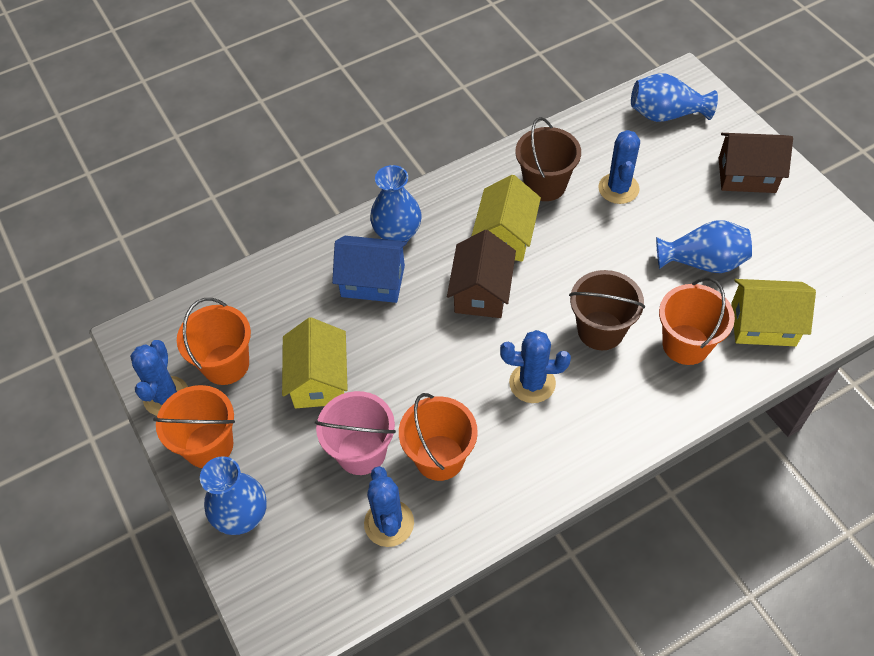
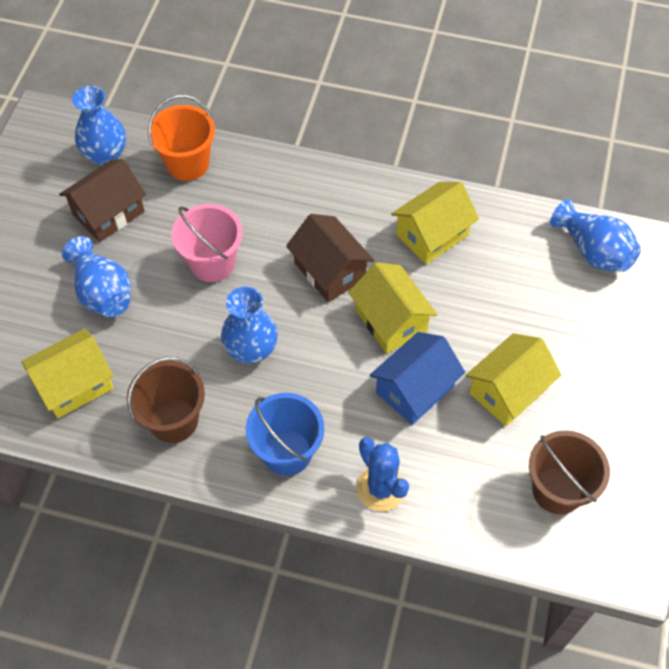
blue bucket: none = 0 -> [245,393,324,476] = 1
blue cactus: [130,340,188,416] [364,466,414,547] [500,330,571,403] [598,130,640,204] = 4 -> [357,437,409,511] = 1
orange bucket: [153,385,235,468] [177,298,251,385] [399,393,478,481] [659,277,735,365] = 4 -> [148,95,215,181] = 1
yellow house: [282,317,348,408] [471,175,541,262] [731,279,816,346] = 3 -> [21,329,114,418] [348,262,438,353] [391,181,479,264] [466,333,561,426] = 4

